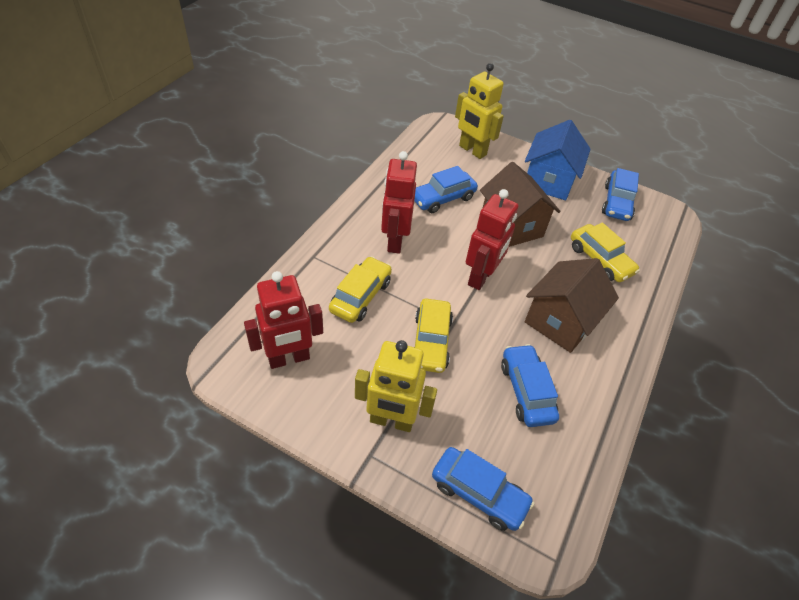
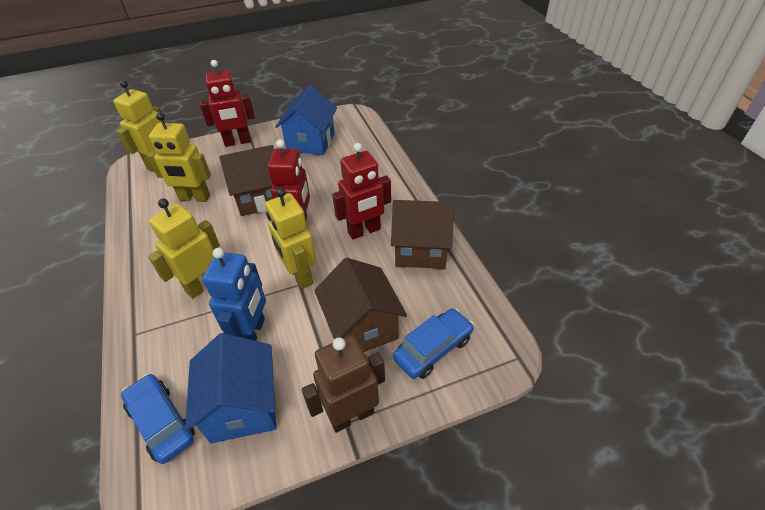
blue car: [414,166,478,213] [432,447,535,531] [501,344,559,427] [602,168,639,221] = 4 -> [121,373,195,464] [393,308,474,379] = 2
blue house: [525,120,591,200] = 1 -> [185,333,276,444] [275,85,337,155] = 2
blue robot: none = 0 -> [203,248,266,341] = 1
brown house: [480,162,561,247] [525,258,619,353] = 2 -> [219,145,274,216] [314,258,407,352] [391,200,454,269] = 3
brown robot: none = 0 -> [302,335,385,433] = 1
yellow car: [329,256,392,323] [415,299,453,373] [571,222,640,282] = 3 -> none = 0
yellow robot: [355,340,437,432] [455,63,504,159] = 2 -> [113,80,166,172] [147,112,211,202] [148,198,220,299] [265,188,317,289] = 4

